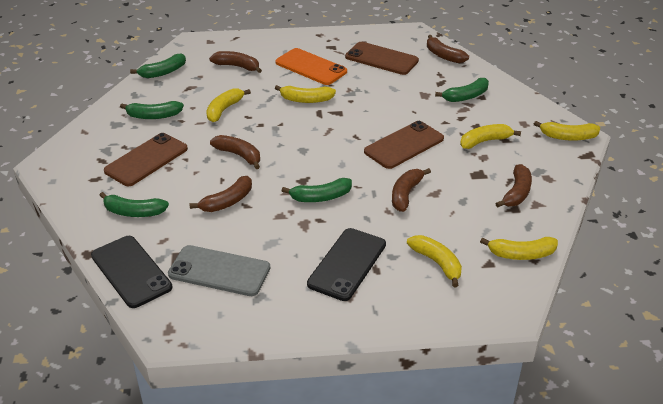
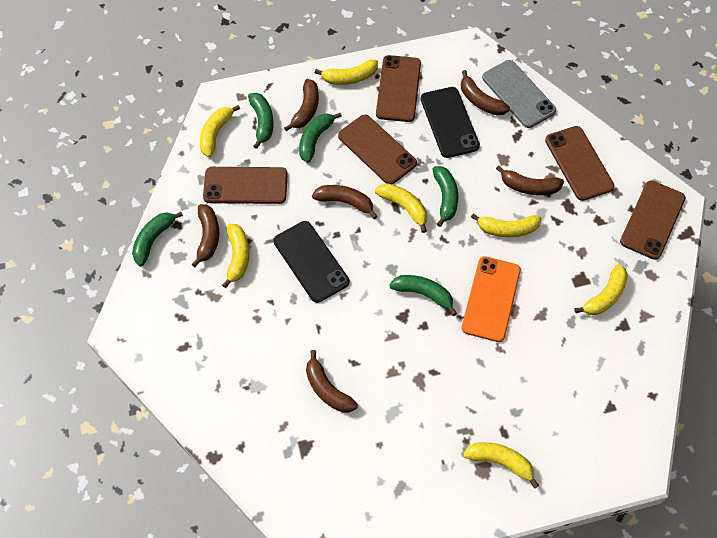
brown phone: [104,133,188,186] [345,42,419,75] [364,121,444,169] = 3 -> [203,167,288,204] [338,115,417,184] [376,55,421,122] [545,126,614,201] [620,180,686,260] = 5
yellow banana: [206,88,251,122] [275,85,336,103] [407,235,462,287] [460,124,521,149] [480,237,558,260] [534,121,600,141] = 6 -> [200,105,240,157] [222,224,249,288] [315,60,378,85] [375,183,427,233] [463,442,539,489] [471,214,542,237] [574,264,628,315] = 7

